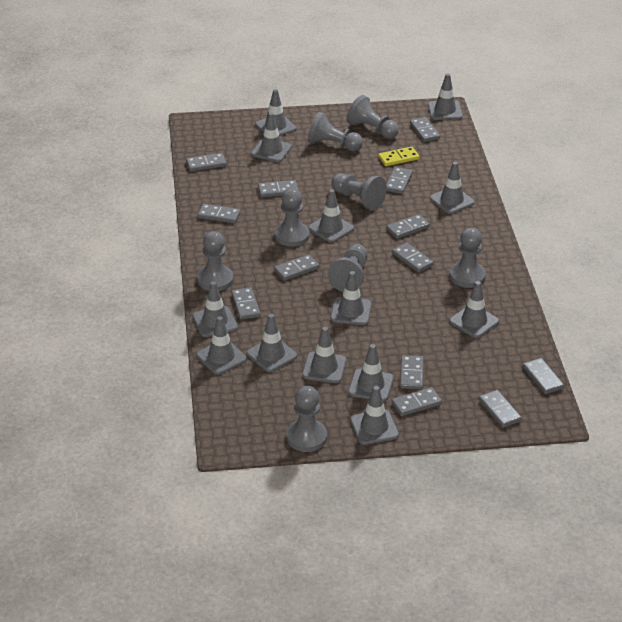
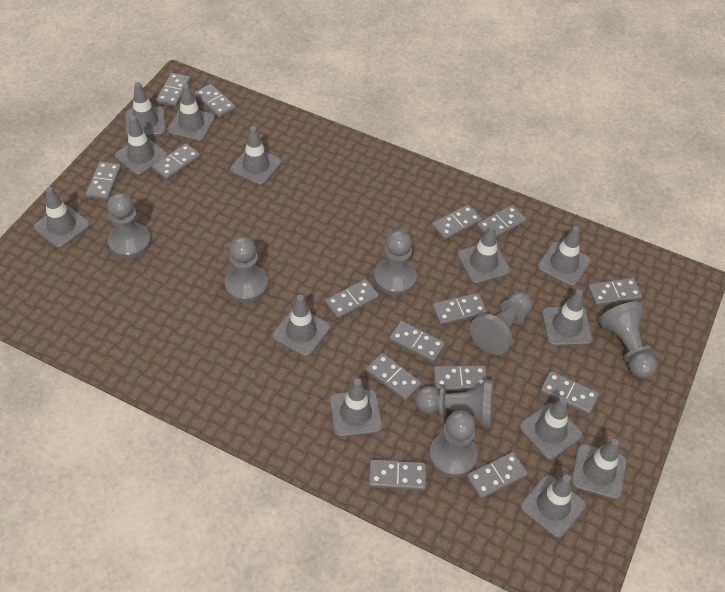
grey domino: [186,153,227,171] [198,204,241,223] [231,287,261,320] [258,180,299,197] [274,254,319,281] [386,167,413,194] [386,214,430,239] [392,243,434,272] [392,387,442,416] [400,355,424,389] [410,117,440,142] [479,390,522,428] [523,358,564,394] = 13 -> [86,161,122,201] [152,143,201,180] [156,73,191,107] [194,84,236,118] [325,279,379,319] [366,353,422,401] [369,459,426,491] [389,321,446,363] [432,205,482,241] [432,293,487,325] [433,365,488,391] [467,452,528,499] [477,205,527,238] [540,371,599,415] [588,278,642,306] = 15
grey pawn: [197,231,234,291] [275,188,310,247] [286,386,327,452] [308,112,363,151] [327,244,367,292] [331,173,387,210] [346,95,399,139] [450,228,486,288] = 8 -> [107,193,151,259] [225,237,268,303] [374,230,417,295] [415,379,494,428] [429,410,478,478] [470,292,533,355] [599,302,657,379] = 7
yellow domino: [378,147,420,166] = 1 -> none = 0

